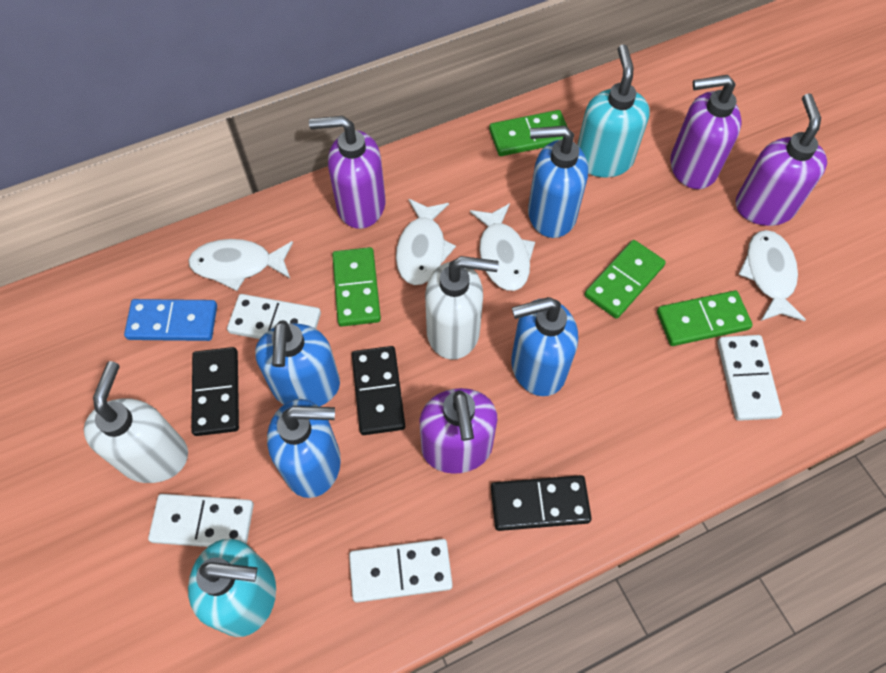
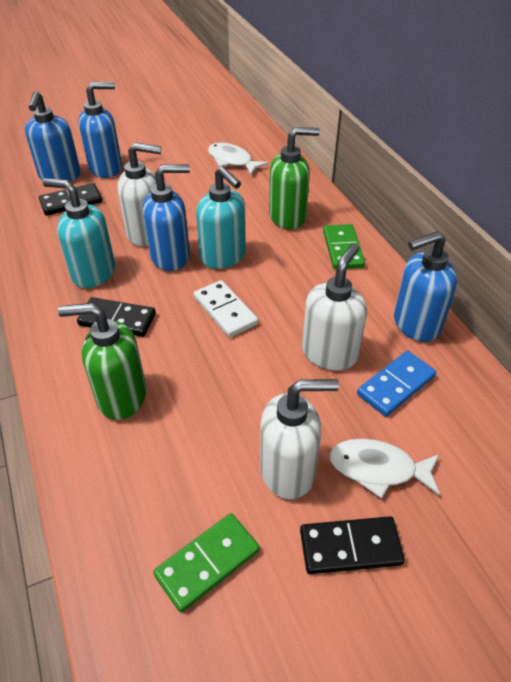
green domino: [332,247,381,327] [489,110,568,156] [584,240,666,319] [657,291,753,346] = 4 -> [153,513,260,613] [323,224,365,270] = 2
green soap dispenser: none = 0 -> [58,303,146,420] [269,127,320,229] = 2
purple soap dispenser: [309,116,386,229] [420,388,497,474] [670,75,742,189] [736,93,827,226] = 4 -> none = 0
white domino: [148,494,254,547] [227,294,321,339] [349,539,453,603] [717,335,782,421] = 4 -> [194,280,258,337] = 1
white fish: [188,239,293,291] [396,199,456,285] [470,203,535,291] [738,230,806,321] = 4 -> [208,143,269,175] [329,439,440,498] = 2
white soap dispenser: [84,361,188,483] [425,256,499,360] = 2 -> [117,142,161,246] [260,379,339,499] [302,244,367,370] = 3

